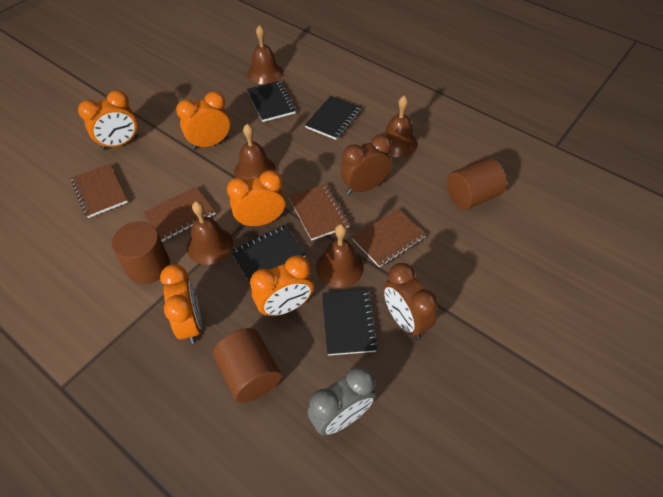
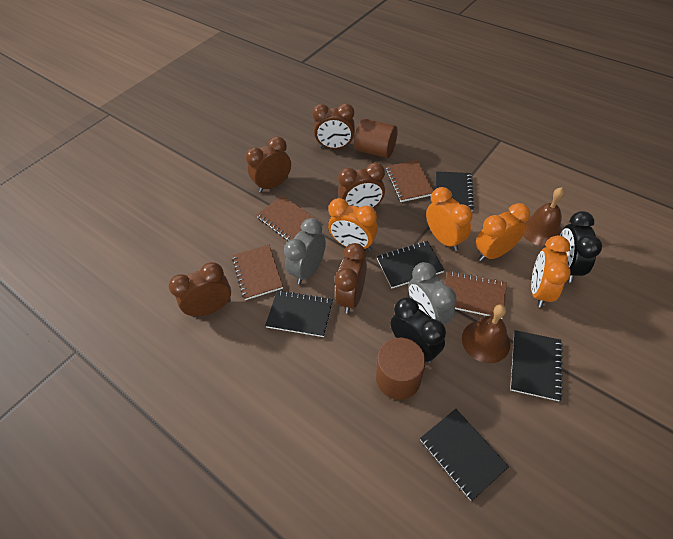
black clock: none = 0 -> [390,297,446,363] [560,211,602,283] = 2
black notebook: [230,225,306,283] [247,81,296,122] [305,96,361,140] [322,289,378,356] = 4 -> [265,290,333,337] [377,241,444,288] [420,409,509,501] [436,171,474,211] [510,330,563,401] = 5
brown bell: [187,201,233,265] [234,124,276,180] [247,25,283,84] [316,224,364,288] [382,95,418,157] = 5 -> [462,304,510,363] [523,187,565,246] = 2
brown clock: [340,135,392,195] [384,263,438,339] = 2 -> [169,262,231,317] [245,136,291,192] [312,103,355,149] [335,243,367,313] [338,162,385,208] = 5
brown cylinder: [112,222,170,284] [213,328,281,403] [447,158,507,210] = 3 -> [354,119,398,158] [376,338,426,400] = 2
grey clock: [308,367,376,435] = 1 -> [284,218,326,284] [408,262,457,325] = 2
orange clock: [78,90,138,150] [160,264,202,344] [176,91,230,150] [227,170,285,227] [250,255,313,317] = 5 -> [328,198,378,251] [426,187,473,251] [476,203,530,261] [531,236,571,307] = 4

